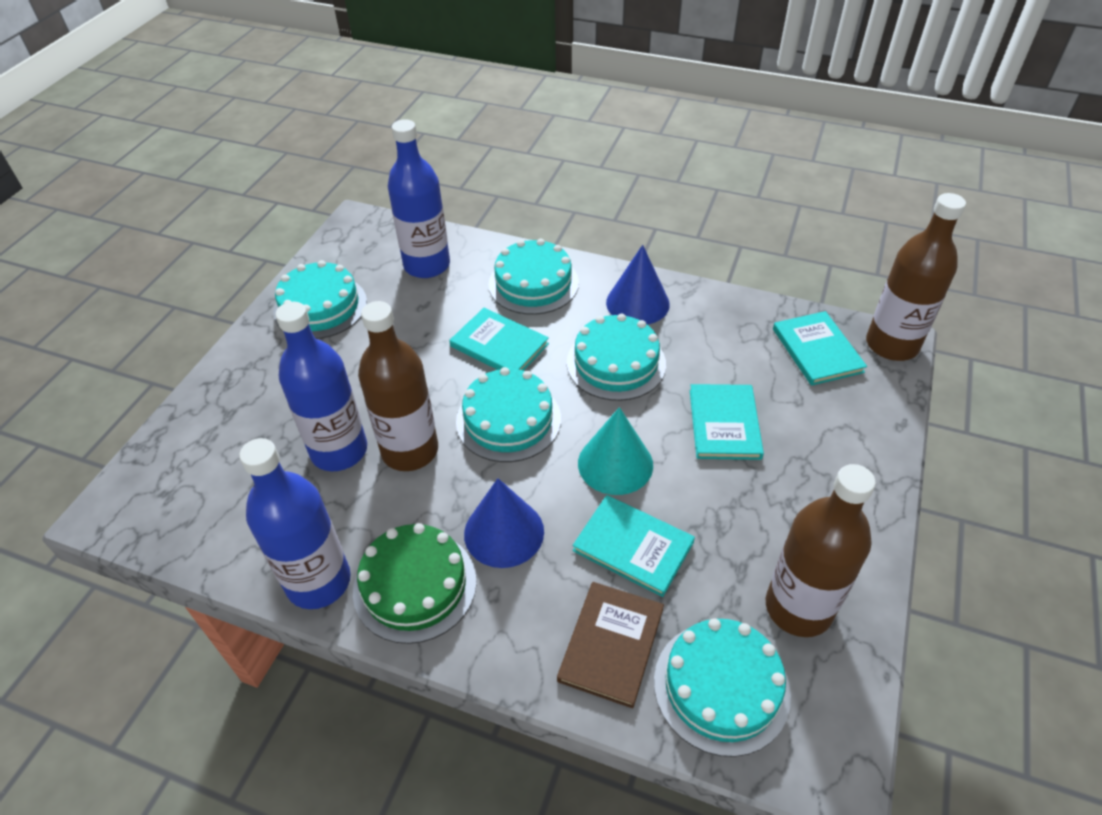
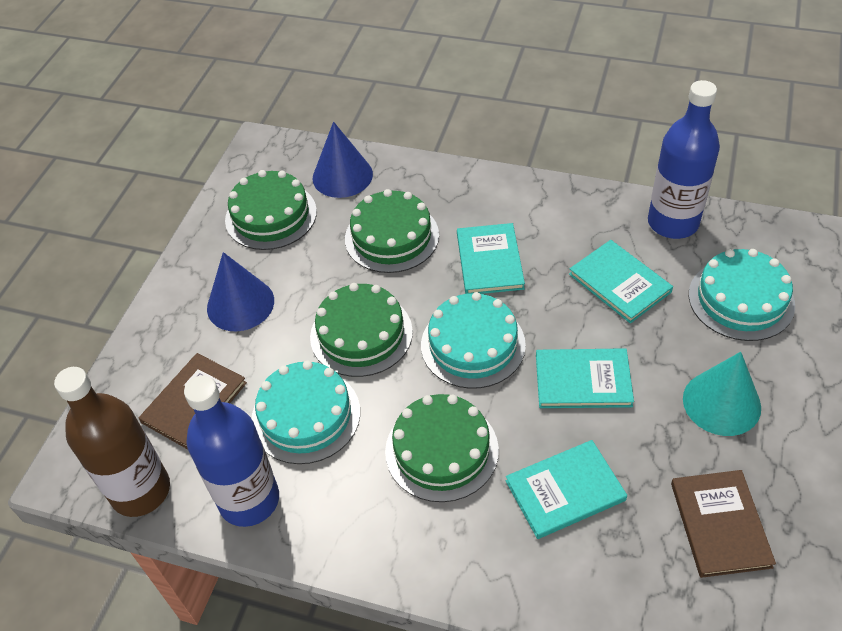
blue bottle: [239,438,351,609] [275,302,367,471] [387,119,450,278] = 3 -> [184,375,279,527] [648,80,720,239] = 2
brown book: [557,582,664,708] = 1 -> [139,353,247,449] [671,470,776,578] = 2
brown bottle: [358,301,438,471] [766,464,876,637] [866,193,966,361] = 3 -> [54,367,170,517] = 1
green cake: [353,523,477,644] = 1 -> [225,170,317,250] [310,283,413,377] [345,189,439,273] [385,394,499,502] = 4
turquoise cake: [273,260,367,339] [456,367,561,462] [488,239,579,315] [567,313,666,401] [654,618,791,757] = 5 -> [252,360,360,464] [421,292,526,389] [689,249,795,341] = 3

